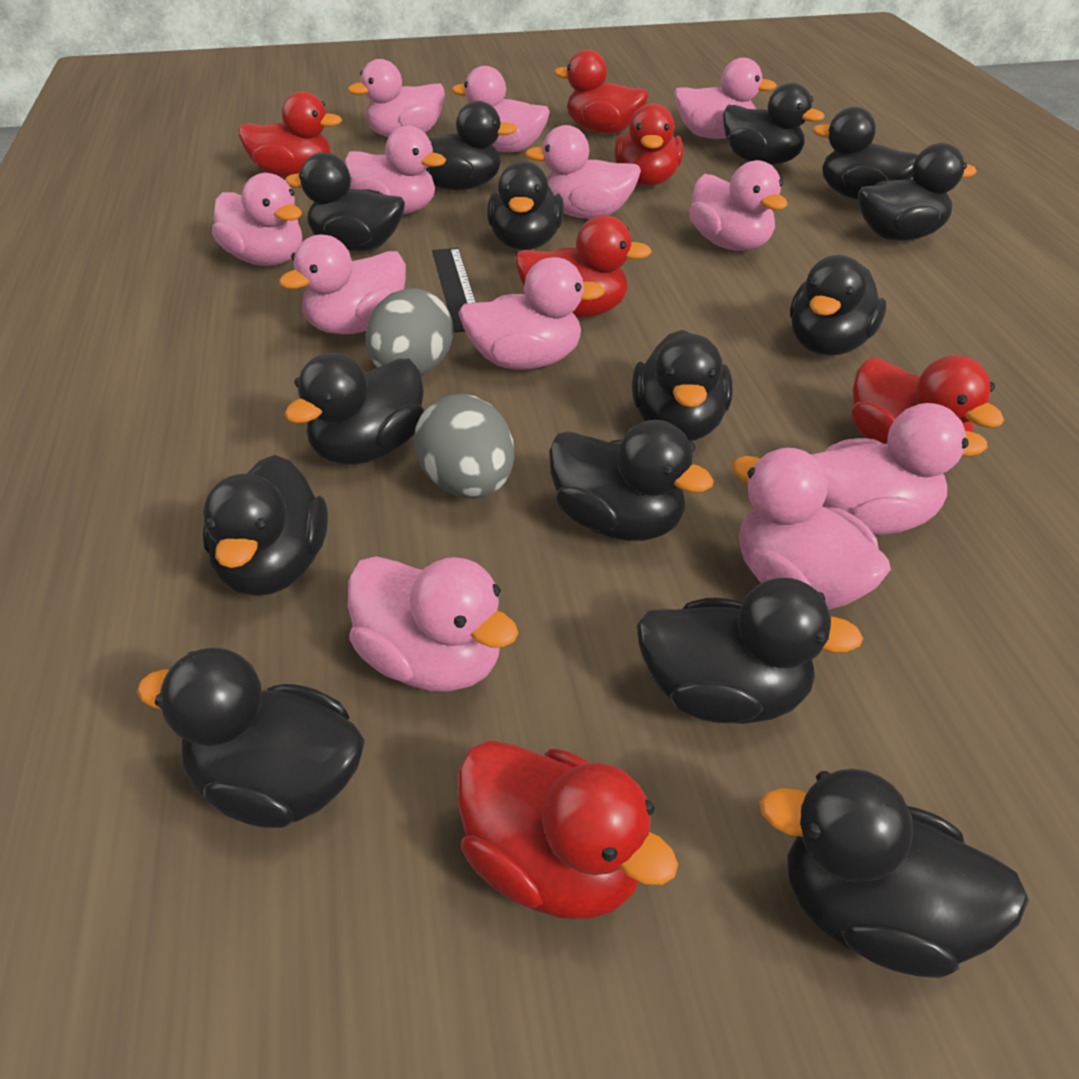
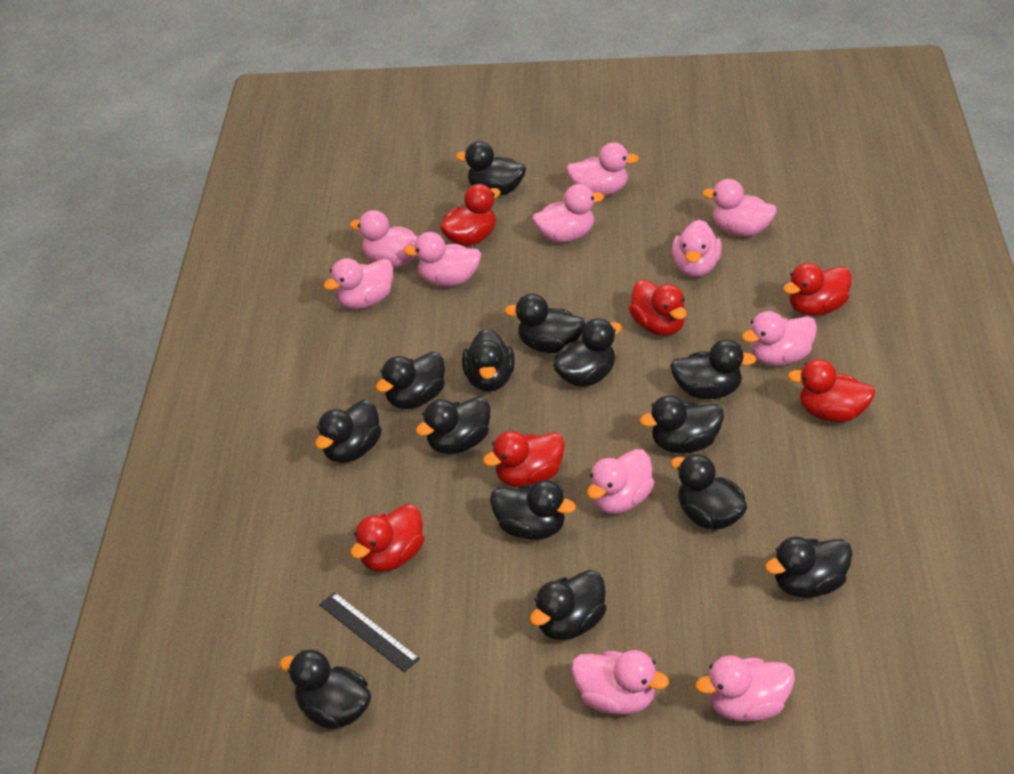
grey egg: [365,288,454,375] [414,394,514,499] = 2 -> none = 0
pink duck: [212,173,302,266] [279,235,406,334] [345,126,446,214] [348,59,445,137] [348,556,518,692] [452,66,550,152] [458,257,605,370] [525,125,641,218] [674,58,777,139] [689,160,788,251] [732,448,891,610] [810,403,988,535] = 12 -> [323,258,393,309] [350,210,418,268] [403,232,481,286] [533,184,604,243] [566,142,639,196] [572,650,669,715] [587,449,654,514] [672,220,722,277] [695,655,795,722] [702,179,777,236] [742,311,817,366] = 11

